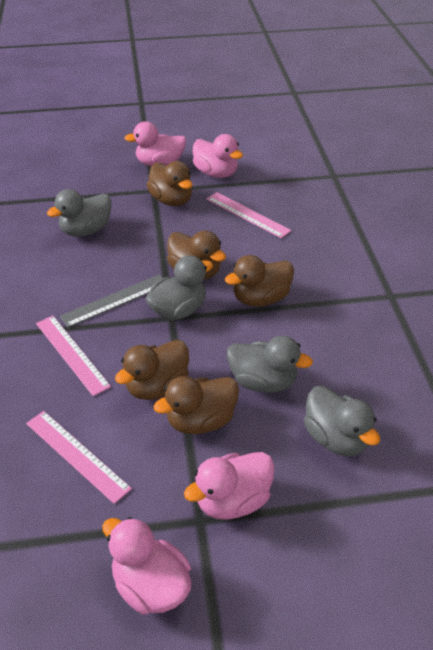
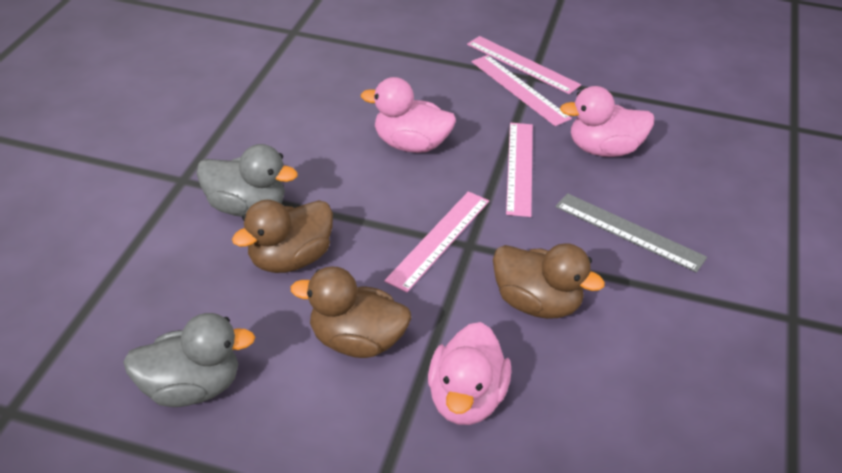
brown duck: [115,340,189,400] [147,161,193,206] [154,376,239,434] [167,231,226,280] [225,255,294,307] = 5 -> [232,200,333,273] [291,266,411,358] [493,243,605,319] = 3
grey duck: [47,189,111,237] [146,255,213,320] [227,336,313,393] [304,386,380,456] = 4 -> [123,313,255,407] [196,144,298,217] = 2
pink duck: [102,517,192,615] [124,122,186,166] [184,452,275,520] [193,134,243,178] = 4 -> [361,77,456,153] [428,322,511,425] [560,86,654,157] = 3
pink ruler: [26,411,132,504] [36,316,111,396] [207,192,292,238] = 3 -> [384,191,489,293] [467,36,581,94] [471,55,572,126] [506,123,533,217] = 4

